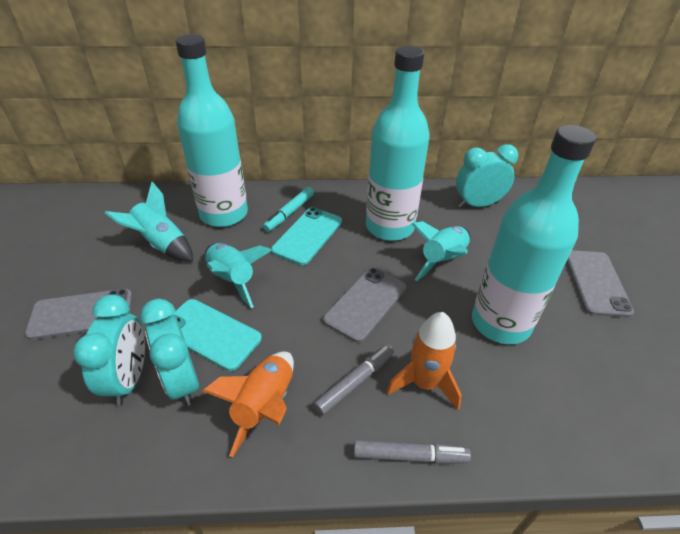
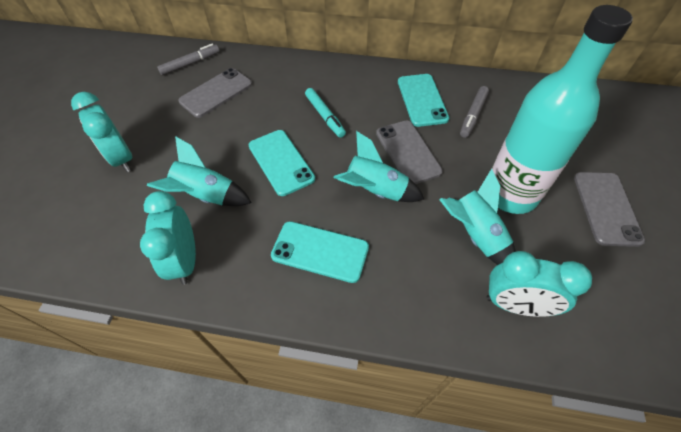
orange rocket: [202,352,294,458] [387,312,462,410] = 2 -> none = 0
turquoise bottle: [176,34,248,227] [366,46,430,241] [472,125,596,344] = 3 -> [492,5,633,214] = 1
turquoise phone: [172,299,262,371] [271,207,342,265] = 2 -> [249,130,315,196] [271,221,369,283] [398,74,449,127] = 3

